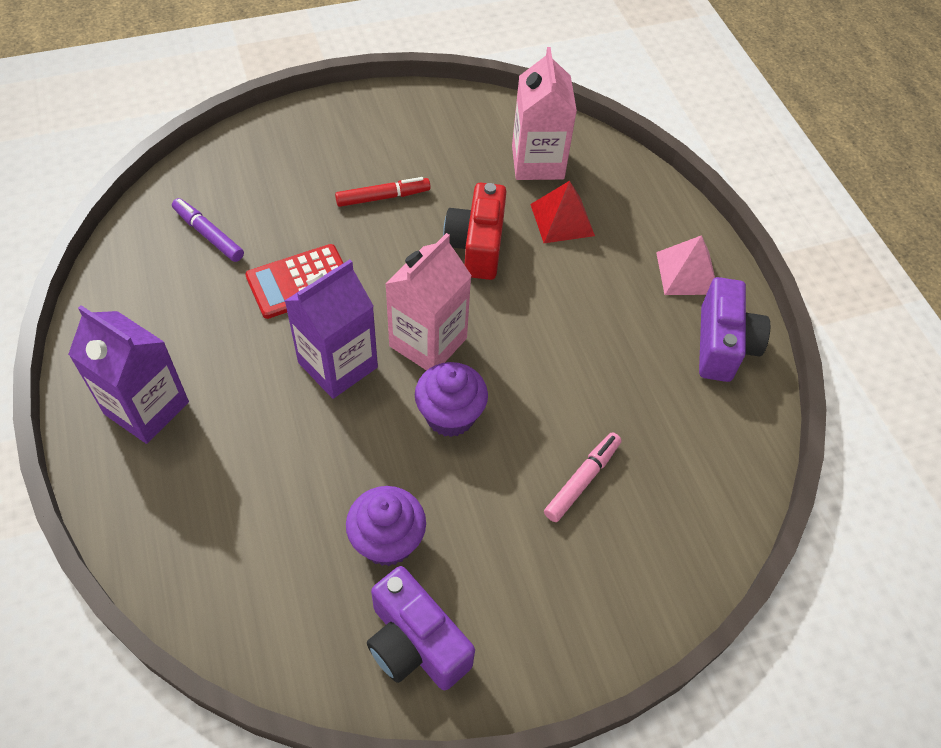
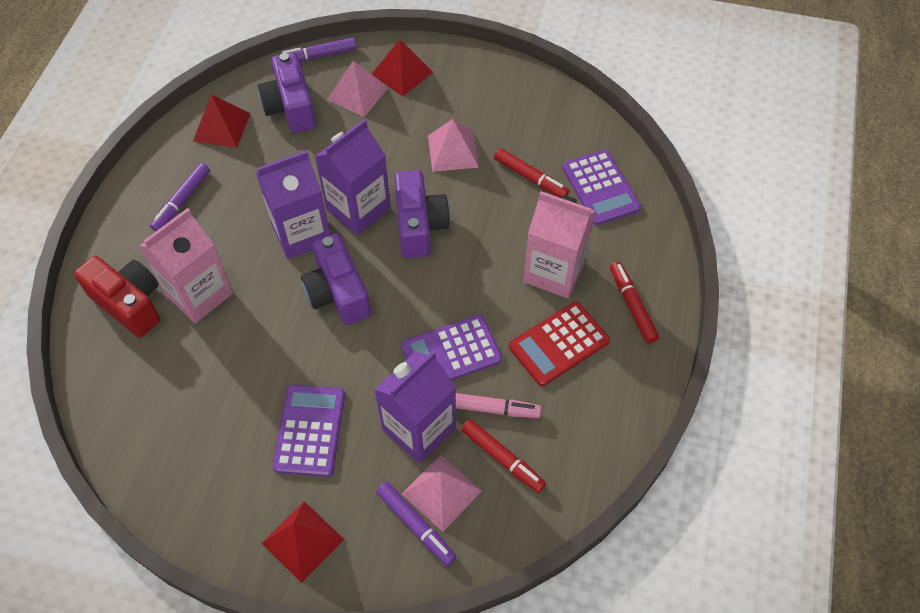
pink pyramid: [656,235,715,295] = 1 -> [327,61,388,117] [402,454,482,532] [428,119,479,172] = 3
purple calculator: none = 0 -> [272,385,345,477] [401,315,502,380] [562,150,641,225] = 3
purple camera: [367,566,475,690] [699,277,770,382] = 2 -> [258,52,316,133] [301,233,371,325] [394,170,450,258] = 3
purple carton: [68,305,189,444] [285,259,378,399] = 2 -> [256,150,330,259] [315,119,391,235] [374,351,456,463] = 3
purple cupcake: [346,486,426,566] [415,362,488,437] = 2 -> none = 0
purple marker: [172,198,244,262] = 1 -> [150,163,210,232] [278,37,357,62] [376,482,456,566] = 3
red marker: [335,177,431,207] = 1 -> [461,419,546,493] [494,148,569,198] [610,262,659,344] = 3
red pyramid: [530,181,595,243] = 1 -> [193,94,251,148] [262,501,344,583] [372,39,433,96] = 3

